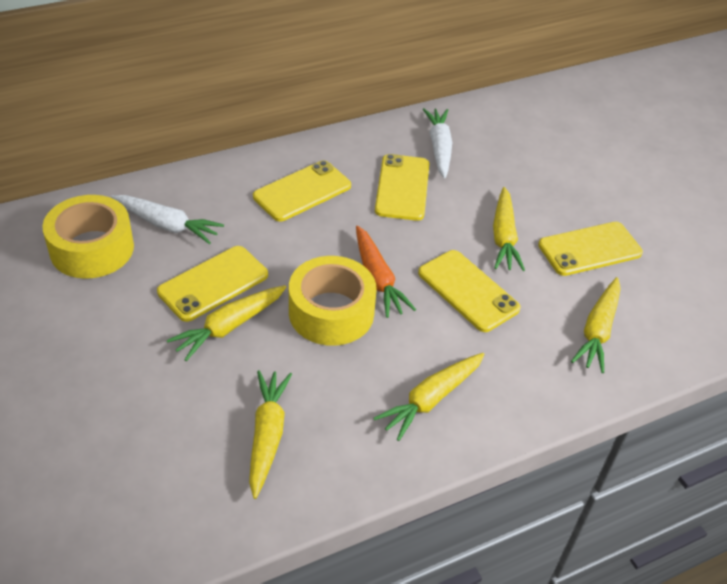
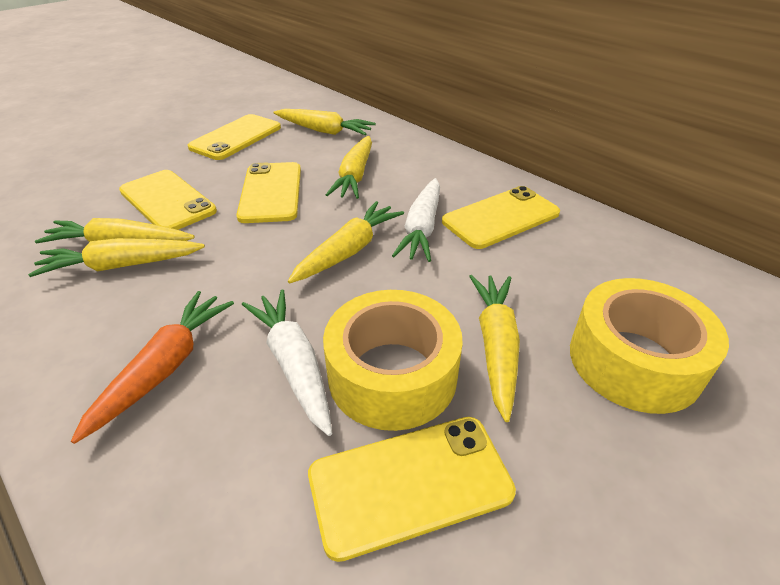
yellow carrot: [167,285,286,361] [249,370,292,499] [374,353,485,441] [493,187,525,271] [571,277,621,373] = 5 -> [28,238,205,277] [35,218,195,244] [273,109,376,135] [288,201,404,284] [326,136,372,199] [469,275,520,422] = 6

